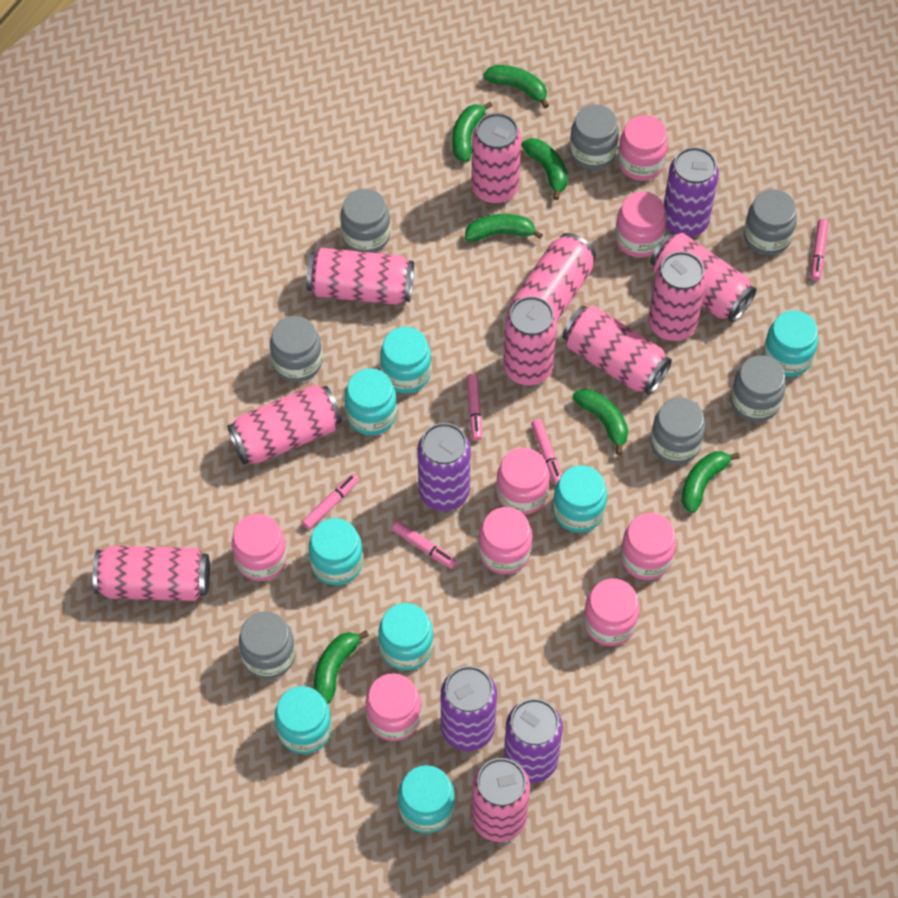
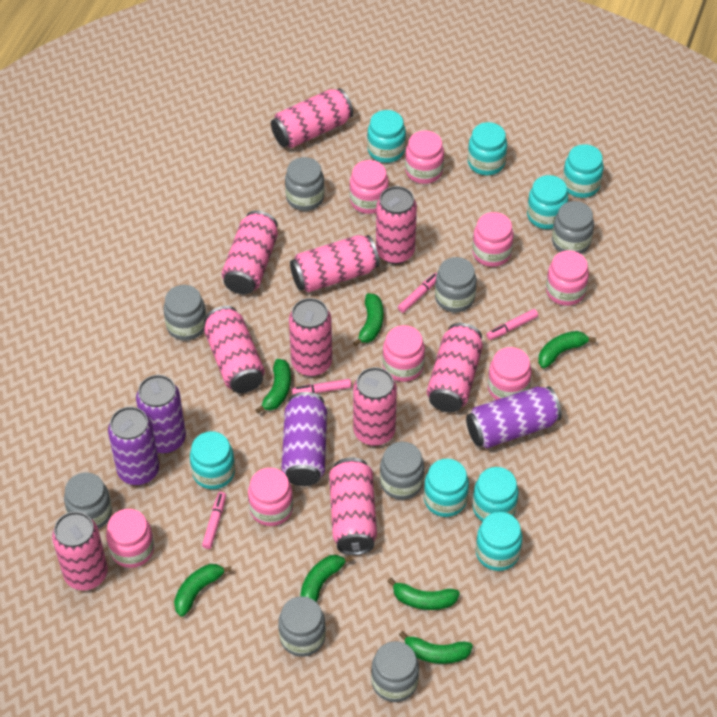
grey jar: [239,611,295,679] [270,316,322,382] [341,189,390,253] [570,104,619,170] [651,397,705,464] [731,355,786,422] [744,190,797,255] = 7 -> [64,472,112,529] [164,285,206,341] [278,596,326,657] [285,157,325,211] [371,641,419,702] [380,442,424,500] [435,257,477,312] [552,201,594,254] = 8
pink marker: [302,474,359,529] [392,521,457,569] [467,374,482,441] [531,419,562,485] [811,219,829,281] = 5 -> [202,492,226,549] [292,379,351,395] [398,273,437,313] [486,309,538,340] = 4

